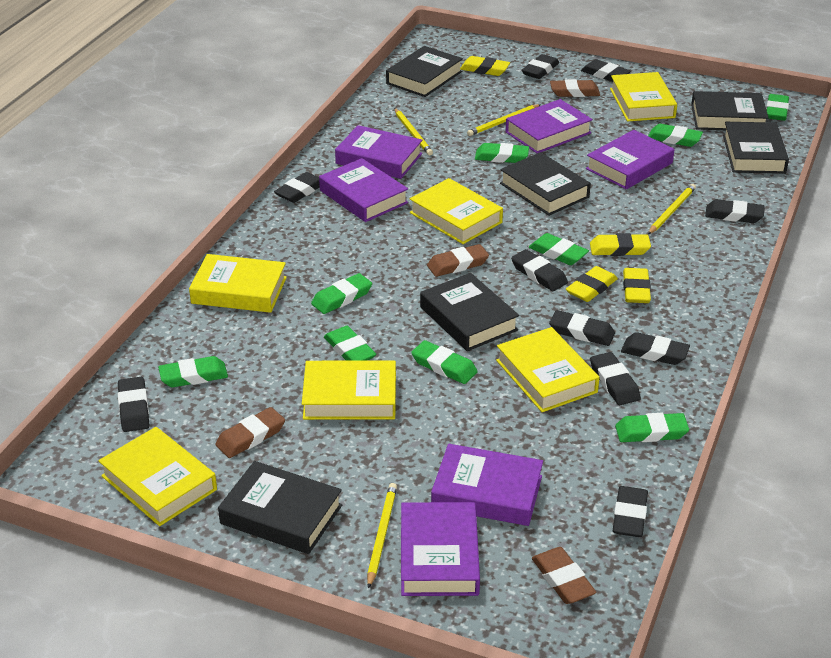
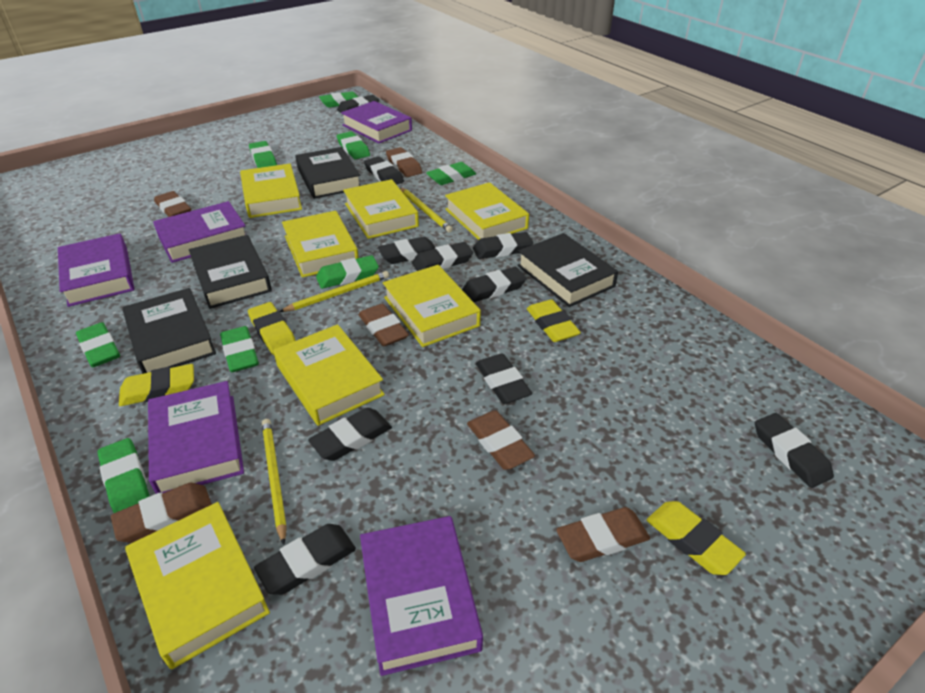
black book: [218,461,342,554] [386,46,463,97] [420,273,519,351] [500,152,591,216] [691,91,769,130] [723,122,789,174] = 6 -> [122,288,216,374] [189,235,272,309] [295,147,360,199] [517,233,618,307] = 4
brown eraser: [215,407,285,458] [427,244,489,277] [532,547,596,604] [550,79,600,97] = 4 -> [111,483,212,543] [154,191,191,217] [359,304,409,347] [386,147,422,177] [467,410,535,470] [556,507,650,562] = 6
green eraser: [158,356,228,387] [311,273,372,314] [324,326,376,361] [411,340,478,384] [475,143,529,163] [529,233,589,265] [615,413,689,442] [648,124,703,147] [766,94,789,121] = 9 -> [76,322,120,367] [98,438,150,513] [220,326,259,372] [249,141,277,168] [316,255,379,289] [319,92,359,108] [337,131,370,159] [426,162,476,185] = 8
purple book: [319,158,408,222] [335,125,422,179] [401,502,480,596] [431,444,543,526] [506,99,593,153] [586,130,674,189] = 6 -> [58,233,134,307] [148,381,244,494] [153,201,246,263] [341,101,412,143] [360,516,483,676] = 5
yellow book: [98,427,217,526] [189,254,287,313] [302,361,396,420] [410,178,503,244] [496,327,600,412] [610,72,677,122] = 6 -> [125,502,270,669] [240,164,302,218] [273,324,385,426] [282,211,359,277] [343,179,419,239] [383,265,481,347] [445,182,529,240] = 7
yellow pencil: [367,483,397,589] [394,108,433,155] [467,104,541,136] [648,184,696,234] = 4 -> [262,419,287,545] [279,271,389,312] [400,187,453,232] = 3

